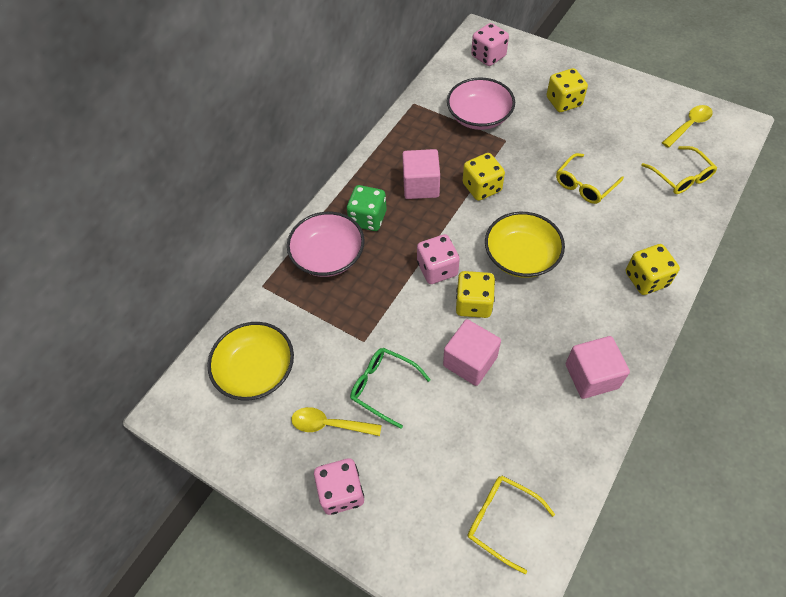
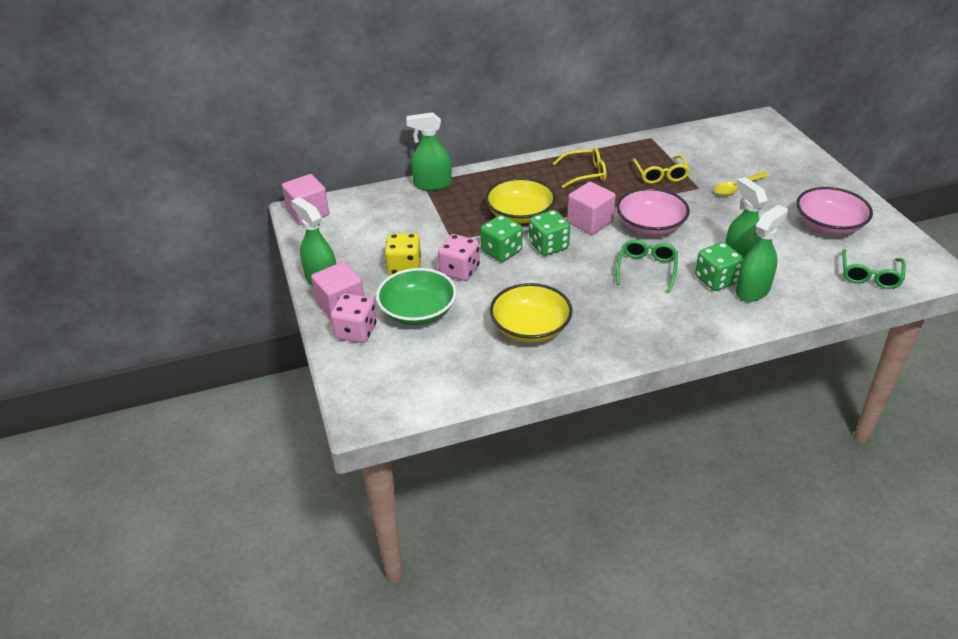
green bowl: none = 0 -> [376,268,457,325] = 1
green dice: [347,185,387,231] = 1 -> [480,215,522,262] [529,210,570,256] [695,242,744,291] = 3
green glasses: [350,348,431,429] = 1 -> [616,240,678,292] [842,249,906,289] = 2
green spray bottle: none = 0 -> [291,197,336,286] [406,112,452,191] [725,177,768,259] [736,205,788,302] = 4
pink dice: [314,458,364,515] [417,234,460,284] [471,23,509,66] = 3 -> [331,294,377,343] [438,234,480,281] = 2
yellow dice: [456,271,495,318] [463,153,505,201] [547,68,588,112] [626,244,680,295] = 4 -> [385,233,421,276] = 1
yellow glasses: [467,476,555,574] [556,153,624,204] [641,146,717,194] = 3 -> [553,148,606,188] [632,155,690,184] = 2
yellow spoon: [291,407,382,436] [662,105,713,148] = 2 -> [715,172,769,195] = 1

